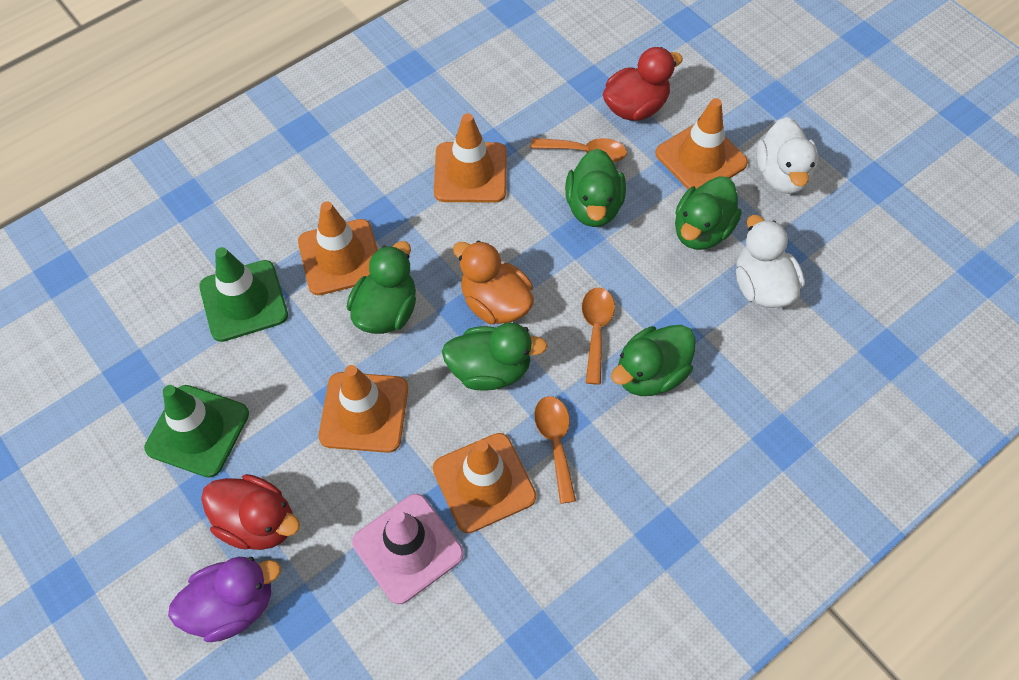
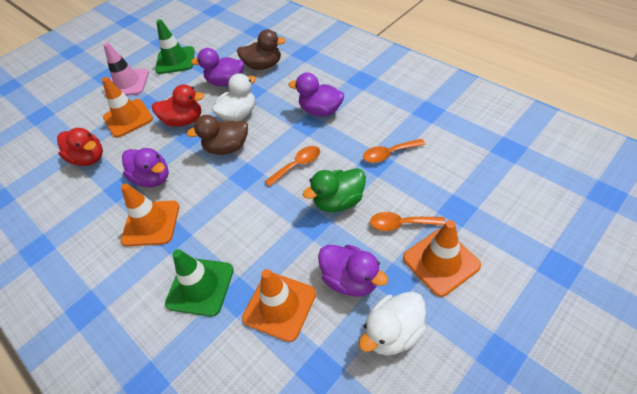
brown duck: none = 0 -> [187,115,248,155] [237,30,286,70] = 2
green duck: [347,241,416,334] [442,323,548,391] [565,149,626,227] [611,325,696,396] [675,176,742,250] = 5 -> [303,168,366,212] = 1
orange duck: [453,240,534,324] = 1 -> none = 0
orange traffic cone: [298,201,377,295] [319,365,408,453] [433,433,536,533] [434,113,507,203] [655,98,748,189] = 5 -> [102,77,153,138] [121,183,179,246] [242,269,316,342] [403,220,481,297] = 4
purple duck: [168,557,281,642] = 1 -> [122,148,169,187] [191,48,244,86] [289,73,344,116] [318,245,388,297] = 4

